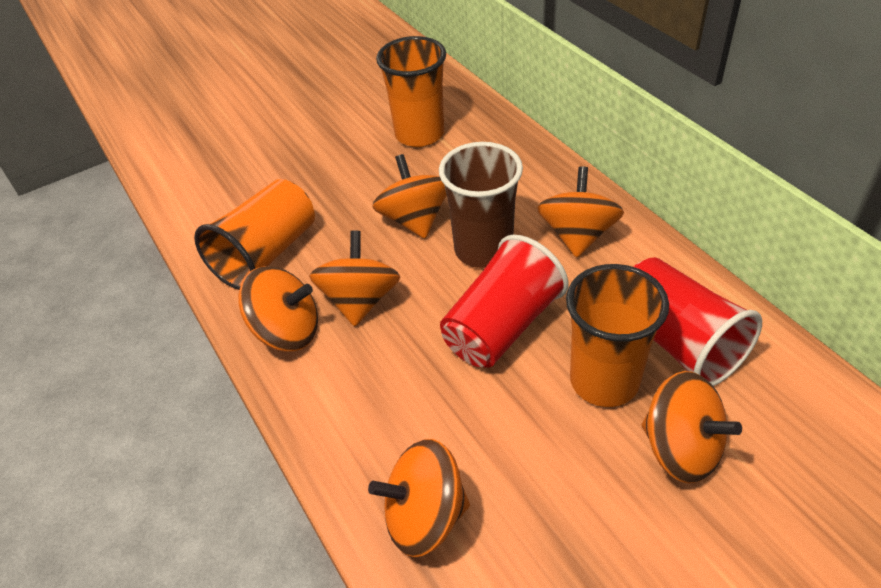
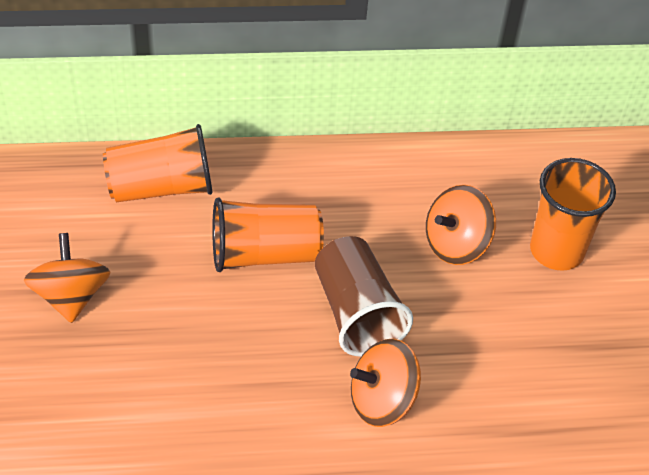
orange spinning top: [238,266,318,351] [309,231,400,326] [368,439,470,557] [372,154,447,239] [537,167,624,258] [642,371,742,483] = 6 -> [24,233,111,323] [350,339,421,427] [426,185,496,265] = 3
red cup: [440,235,568,368] [633,257,762,386] = 2 -> none = 0

